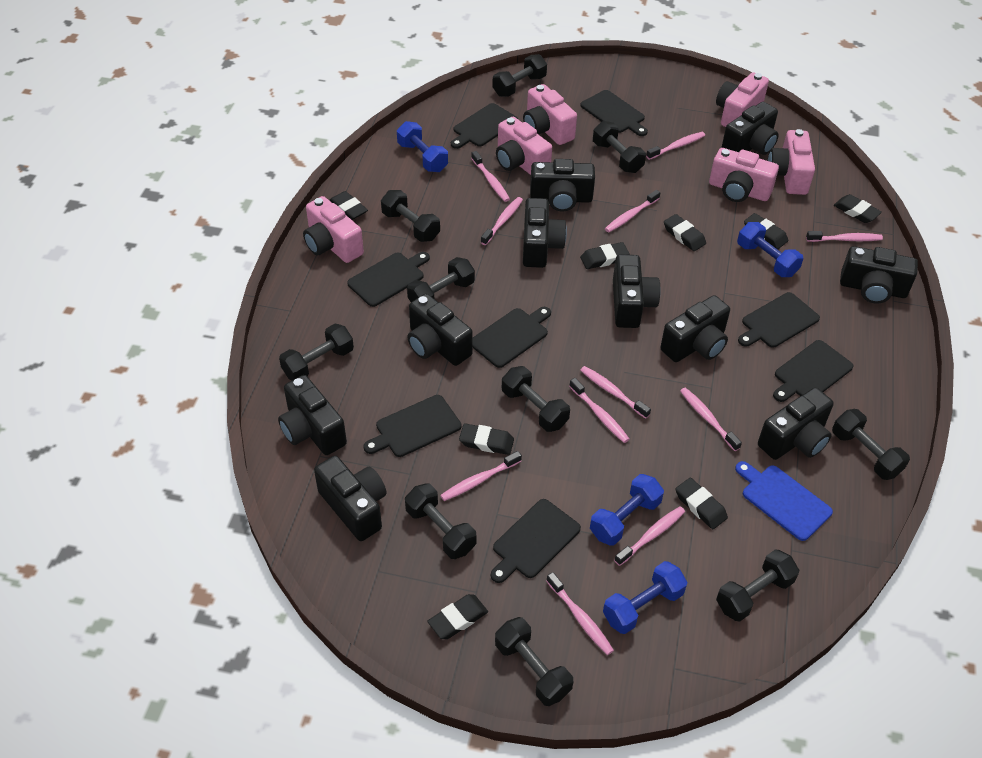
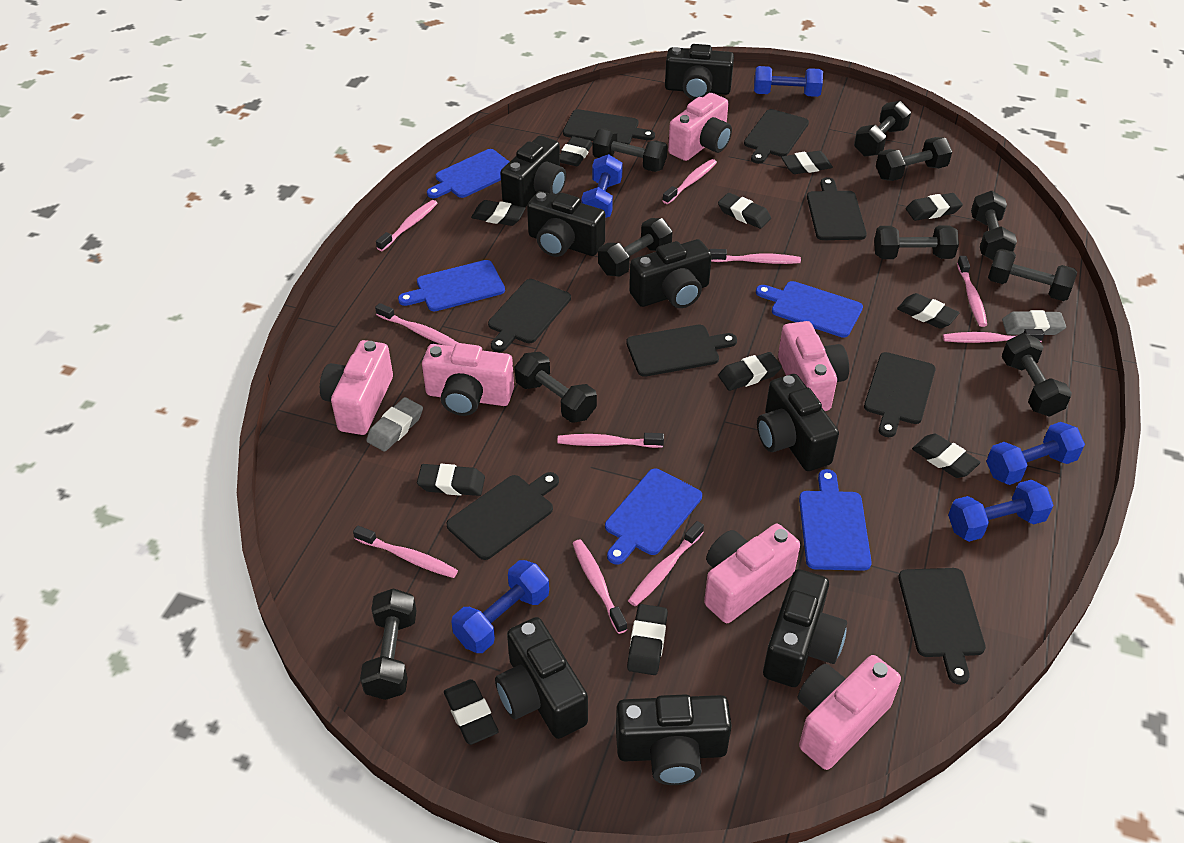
black camera: [278,375,347,455] [314,456,387,541] [408,294,473,366] [523,198,567,268] [530,159,595,212] [613,254,661,328] [660,295,730,362] [721,102,779,155] [758,388,834,460] [840,246,918,304] = 10 -> [495,617,588,739] [500,136,566,207] [527,191,605,257] [616,694,732,785] [629,239,712,308] [665,44,734,100] [757,374,839,471] [763,569,847,687] = 8
black eraser: [329,191,368,220] [427,594,488,639] [459,423,514,455] [580,242,630,269] [664,214,706,251] [675,478,728,529] [744,213,788,249] [834,194,882,223] = 8 -> [417,464,485,496] [444,679,499,745] [471,200,526,226] [560,136,593,166] [627,604,668,675] [718,193,771,229] [718,352,782,391] [781,151,833,174] [897,293,959,329] [906,193,963,221] [912,434,981,478] = 11
blue cutting board: [735,461,833,541] = 1 -> [398,260,505,311] [427,149,509,198] [605,469,702,564] [756,281,863,338] [799,469,872,571] = 5
blue dumbbell: [397,121,448,172] [590,474,664,546] [603,561,688,634] [737,222,804,277] = 4 -> [451,560,549,653] [581,154,623,218] [754,66,823,97] [948,480,1054,542] [986,422,1085,485] = 5
grey eraser: none = 0 -> [366,397,423,452] [1002,310,1066,335] = 2
pink toothbrush: [440,451,522,501] [471,151,510,202] [481,197,523,245] [547,572,614,655] [569,378,629,443] [580,366,651,419] [605,190,660,232] [614,506,685,566] [646,132,705,160] [680,387,742,451] [806,231,883,242] = 11 -> [353,525,458,578] [375,303,458,347] [376,200,438,251] [557,433,664,448] [572,539,627,634] [628,521,704,607] [662,159,717,204] [709,249,801,264] [943,329,1044,343] [957,256,987,327] = 10

